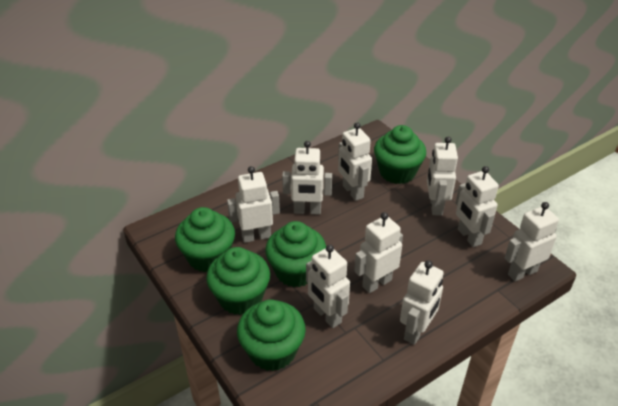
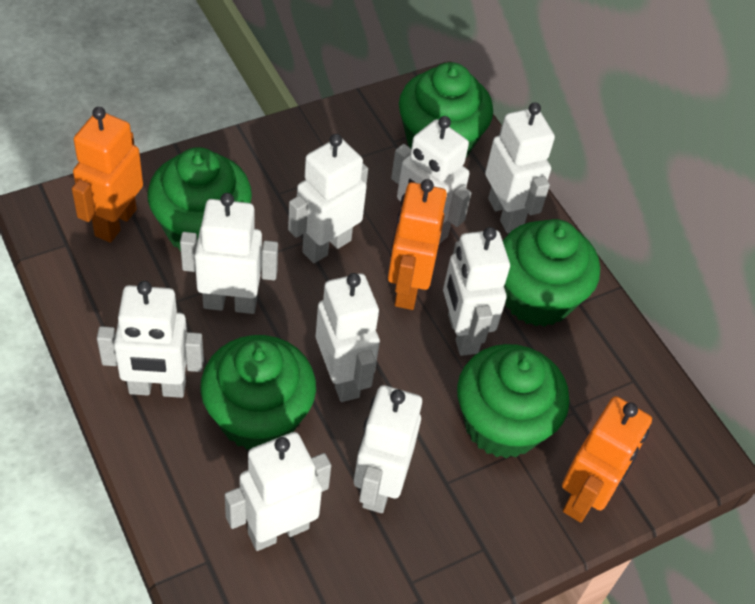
orange robot: none = 0 -> [72,107,143,243] [388,179,447,310] [562,396,652,523] = 3

